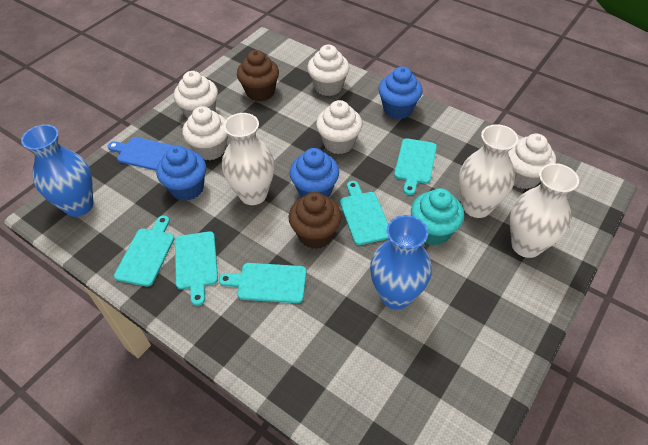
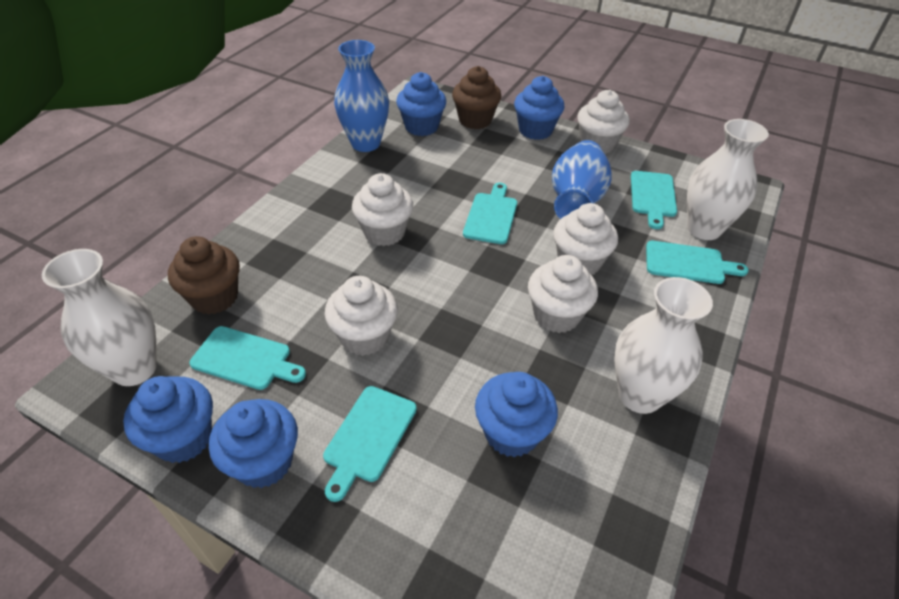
blue cupcake: [156,146,206,201] [290,148,339,198] [378,67,423,119] = 3 -> [123,376,213,463] [209,399,298,488] [396,72,446,136] [475,372,558,457] [514,76,564,140] = 5
blue cutting board: [108,137,174,171] = 1 -> none = 0
turquoise cupcake: [411,188,464,246] = 1 -> none = 0

